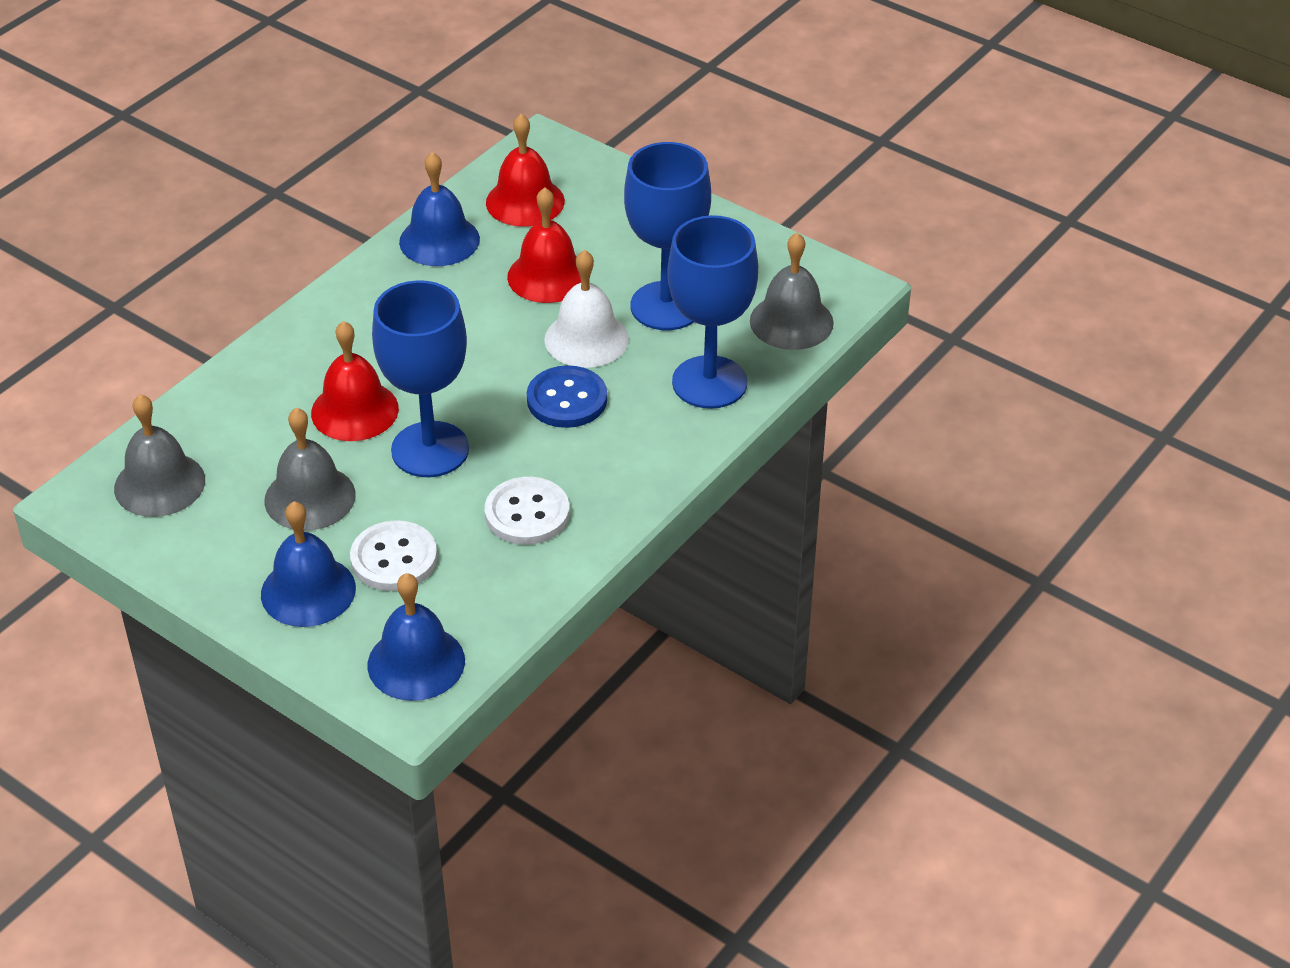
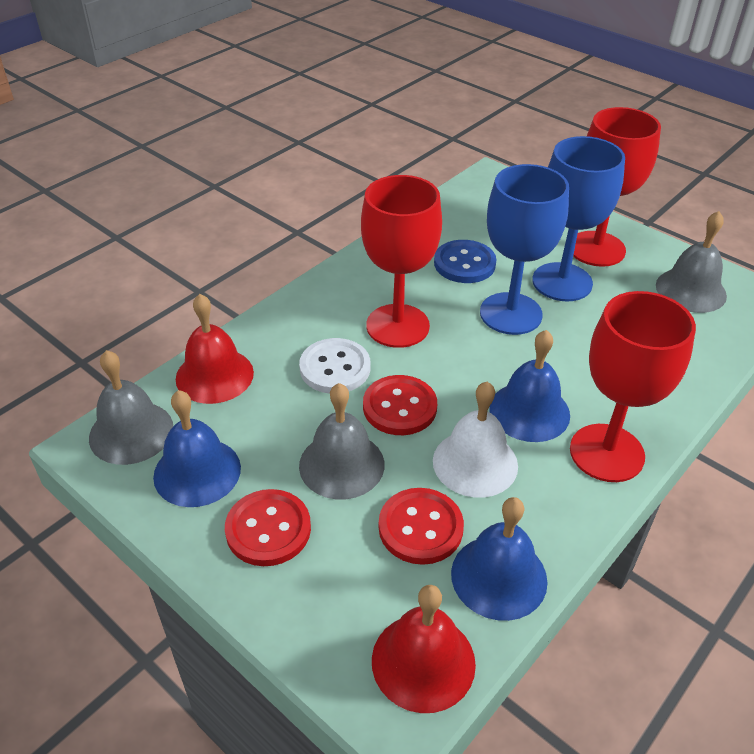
blue goblet: [372,280,469,477] [624,142,711,330] [667,215,758,409] = 3 -> [480,164,569,335] [532,136,625,301] = 2
red bell: [311,321,399,441] [486,114,565,227] [507,187,581,303] = 3 -> [176,294,254,404] [372,585,476,713] = 2
red button: none = 0 -> [225,489,311,566] [363,375,437,435] [379,488,464,565] = 3
red goblet: none = 0 -> [361,175,442,348] [570,291,696,482] [573,107,661,267] = 3
white button: [350,520,437,591] [485,477,569,545] = 2 -> [299,338,370,394] = 1

